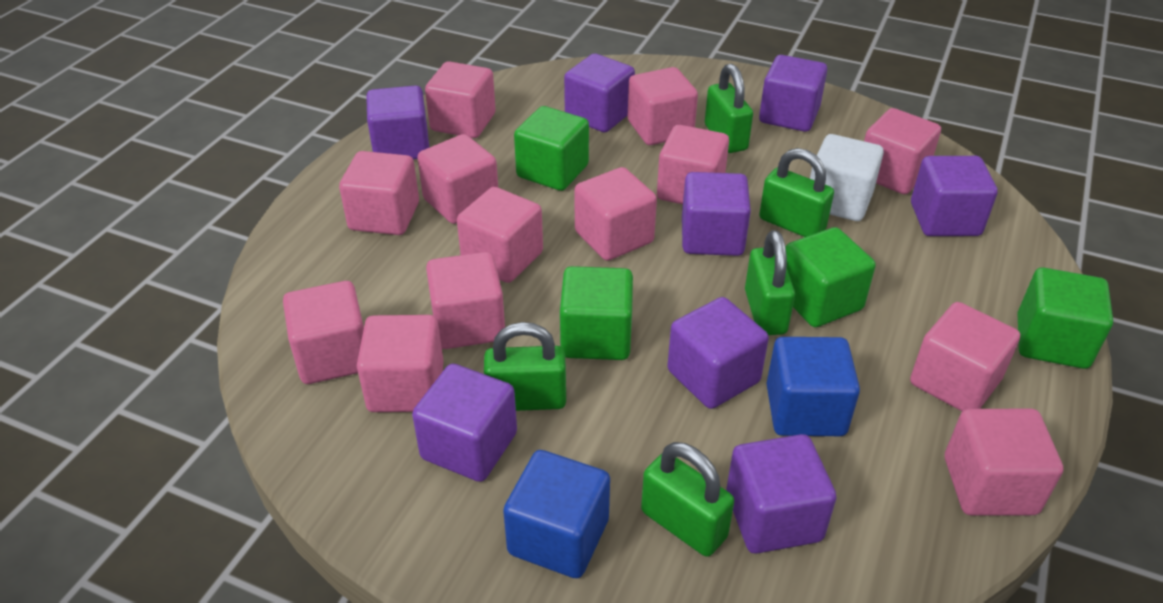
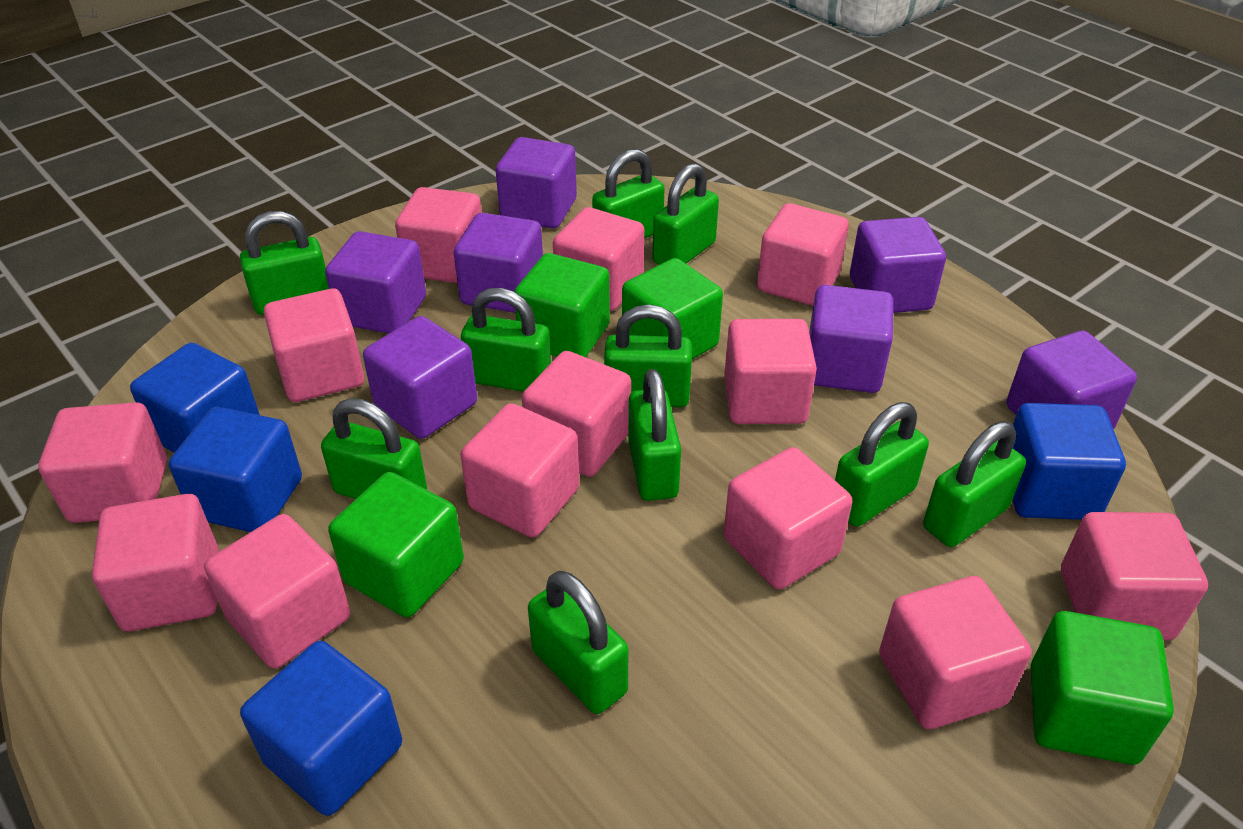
blue cube: [503,450,610,578] [766,337,860,436] = 2 -> [130,343,260,453] [169,407,302,532] [240,641,402,816] [1012,403,1126,520] = 4
green padlock: [484,322,566,411] [641,442,734,557] [705,64,753,153] [745,230,795,335] [759,148,834,237] = 5 -> [240,211,329,315] [321,398,427,499] [461,288,551,392] [528,571,628,714] [592,149,665,239] [604,304,692,407] [628,369,681,501] [652,163,719,265] [835,402,929,527] [923,422,1026,547] = 10
purple cube: [366,85,429,159] [412,364,517,482] [564,54,635,132] [667,297,769,409] [682,172,751,256] [726,434,837,554] [759,55,827,132] [911,156,998,236] = 8 -> [325,231,426,334] [363,316,477,439] [454,213,543,313] [496,137,577,229] [809,285,893,393] [850,217,946,313] [1006,331,1137,429] = 7
white cube: [810,134,884,221] = 1 -> none = 0

